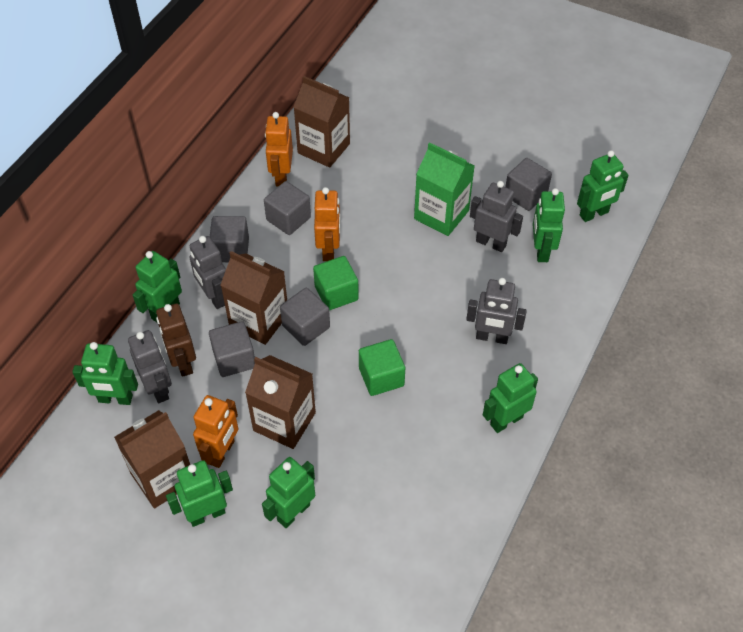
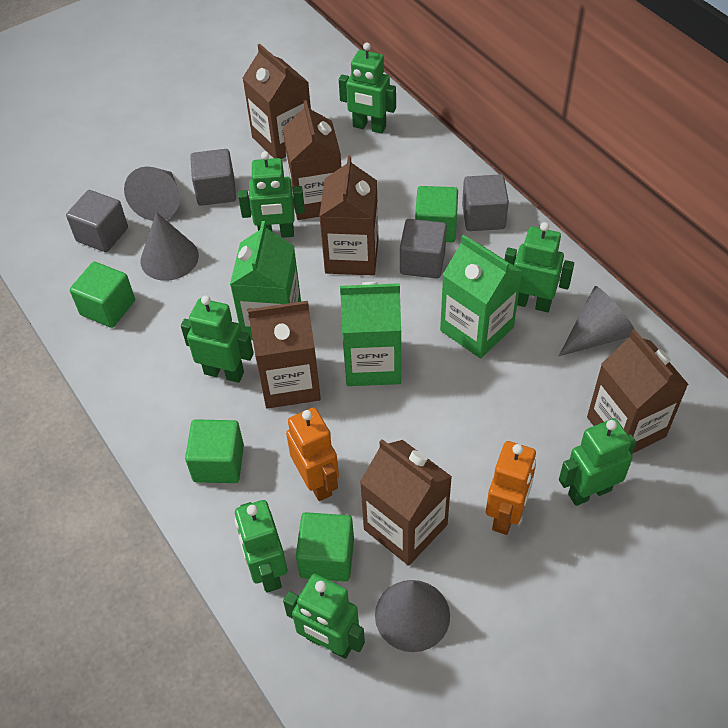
brown carton: [114,410,190,508] [221,251,287,345] [245,355,316,449] [294,76,350,168] = 4 -> [243,44,311,159] [248,301,321,409] [283,100,341,220] [319,156,378,276] [360,439,452,566] [587,329,689,453] = 6
brown robot: [156,303,196,377] = 1 -> none = 0
green carton: [414,142,474,236] = 1 -> [230,221,301,340] [340,282,401,386] [440,235,523,358] = 3
green cube: [313,256,359,310] [359,339,405,396] = 2 -> [70,262,135,328] [185,419,244,483] [296,512,354,582] [415,186,458,242] = 4
grey cone: none = 0 -> [124,167,180,221] [140,212,199,281] [375,580,450,652] [559,286,634,356] = 4
grey cube: [209,321,255,377] [210,216,249,262] [264,181,311,235] [280,288,330,346] [505,158,552,211] = 5 -> [66,190,128,252] [190,149,236,206] [400,219,447,279] [462,174,509,231] = 4
grey robot: [128,330,172,403] [189,236,226,309] [466,278,527,344] [470,181,523,252] = 4 -> none = 0
orange robot: [193,395,239,468] [265,112,293,187] [314,187,341,261] = 3 -> [286,407,339,501] [486,441,536,535] = 2

